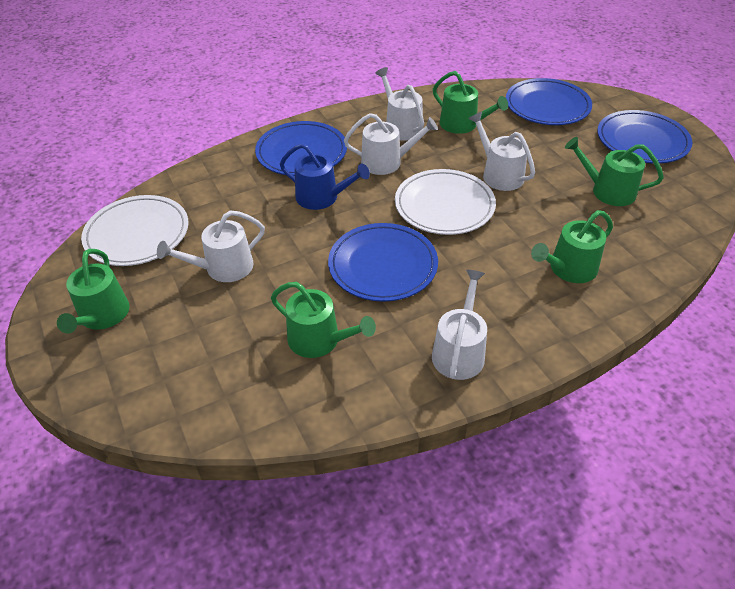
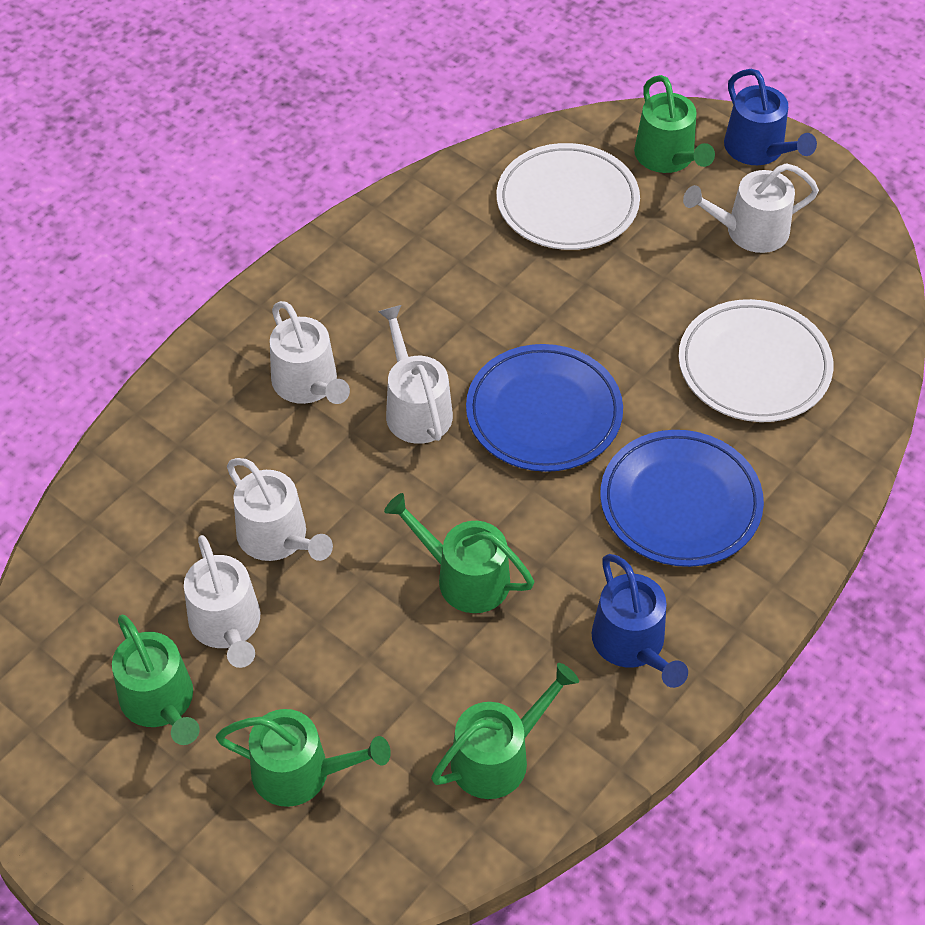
blue plate: [255,121,347,176] [328,223,438,302] [506,78,592,125] [597,110,692,163] = 4 -> [466,344,623,472] [600,430,764,567] = 2
blue watering can: [280,143,370,210] = 1 -> [592,554,688,688] [724,69,817,165] = 2

